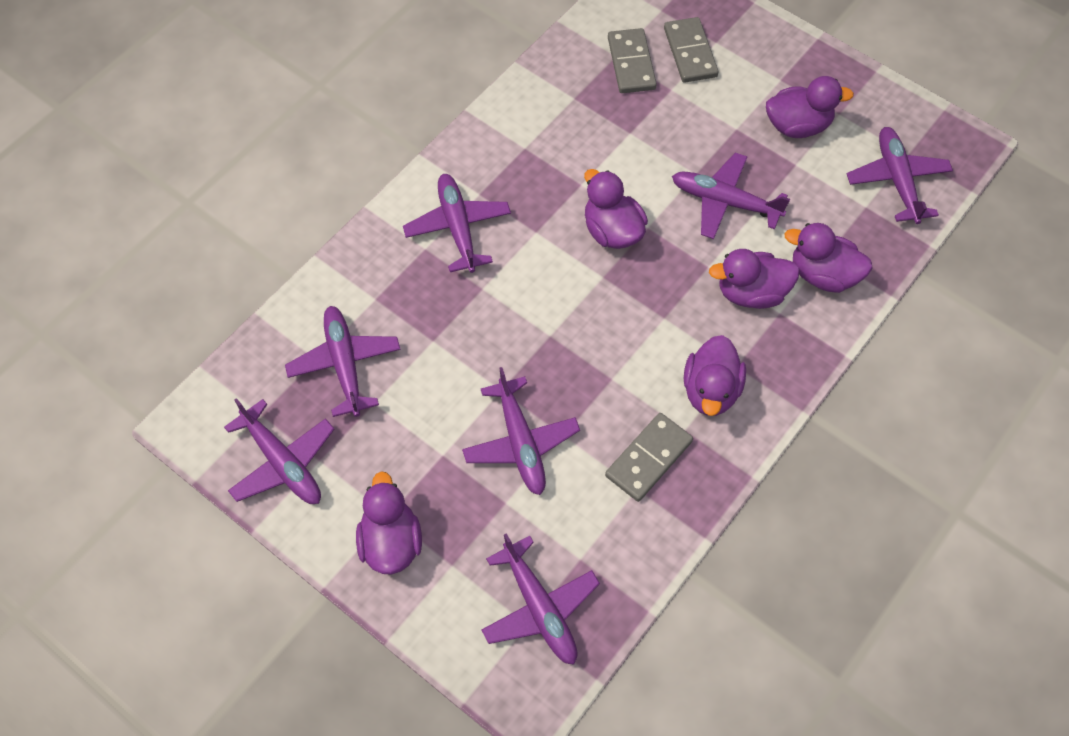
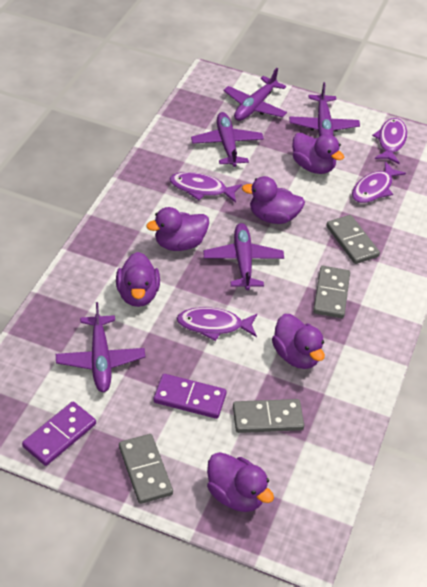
grey domino: [605,413,693,502] [608,28,657,93] [664,17,718,83] = 3 -> [119,434,173,504] [233,399,304,433] [313,266,350,318] [326,215,380,264] = 4
purple domino: none = 0 -> [22,402,96,466] [153,374,227,419] = 2
purple fish: none = 0 -> [170,172,242,203] [176,307,257,341] [352,161,406,203] [372,118,407,164] = 4
purple plane: [224,398,334,504] [285,306,401,417] [403,174,511,273] [462,367,580,495] [481,533,600,664] [672,153,790,239] [847,127,953,224] = 7 -> [56,302,145,392] [191,112,264,167] [203,223,284,290] [223,68,287,121] [289,82,360,137] = 5

